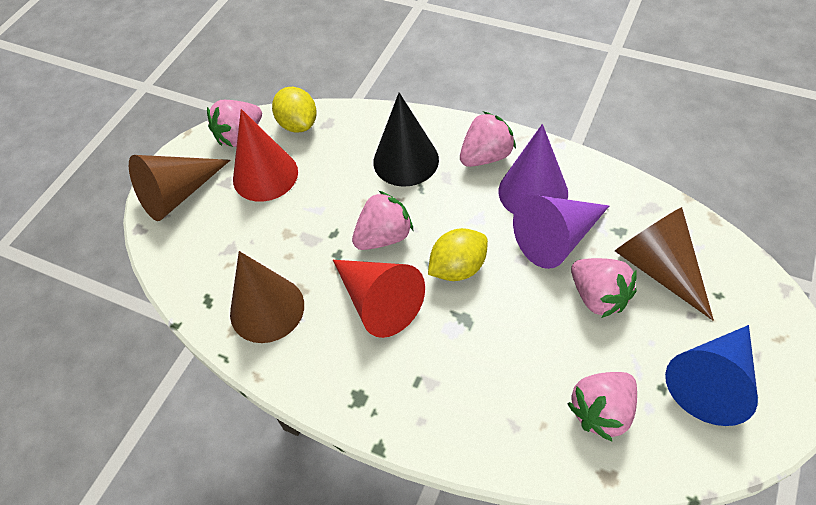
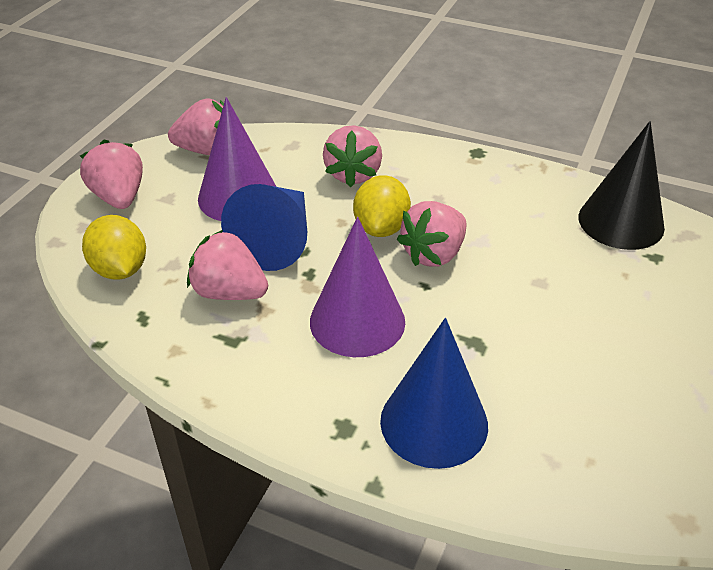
blue cone: [665,325,758,426] = 1 -> [221,184,307,271] [380,318,488,469] = 2
brown cone: [129,155,230,221] [230,251,304,343] [615,207,714,321] = 3 -> none = 0
red cone: [233,109,298,202] [333,260,425,338] = 2 -> none = 0

